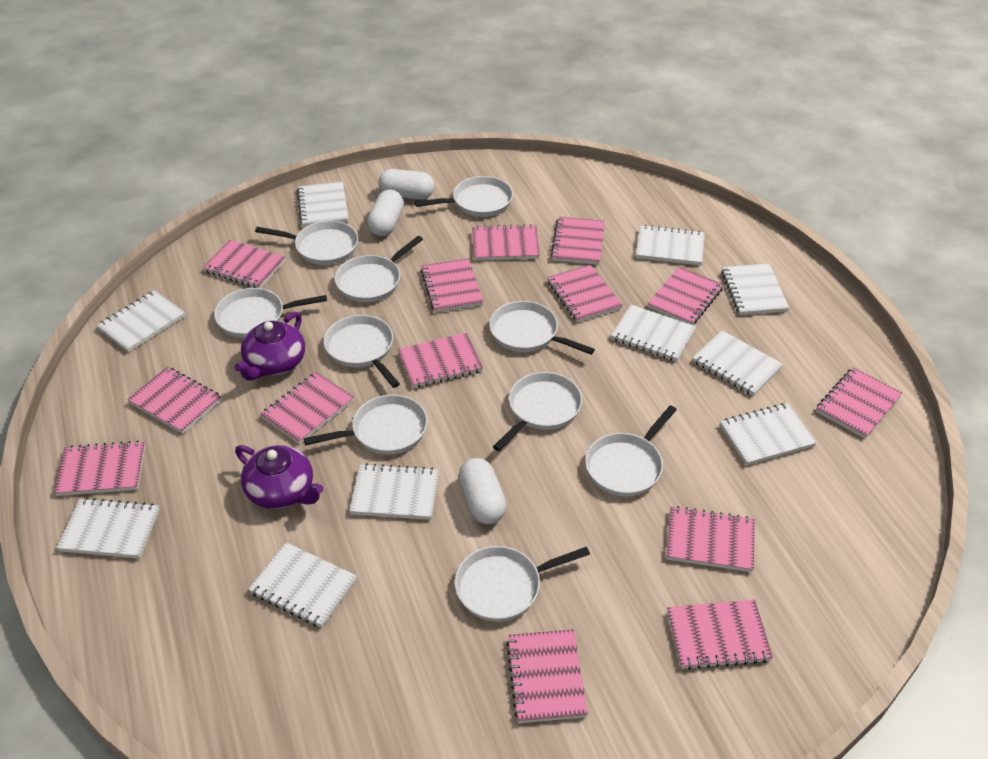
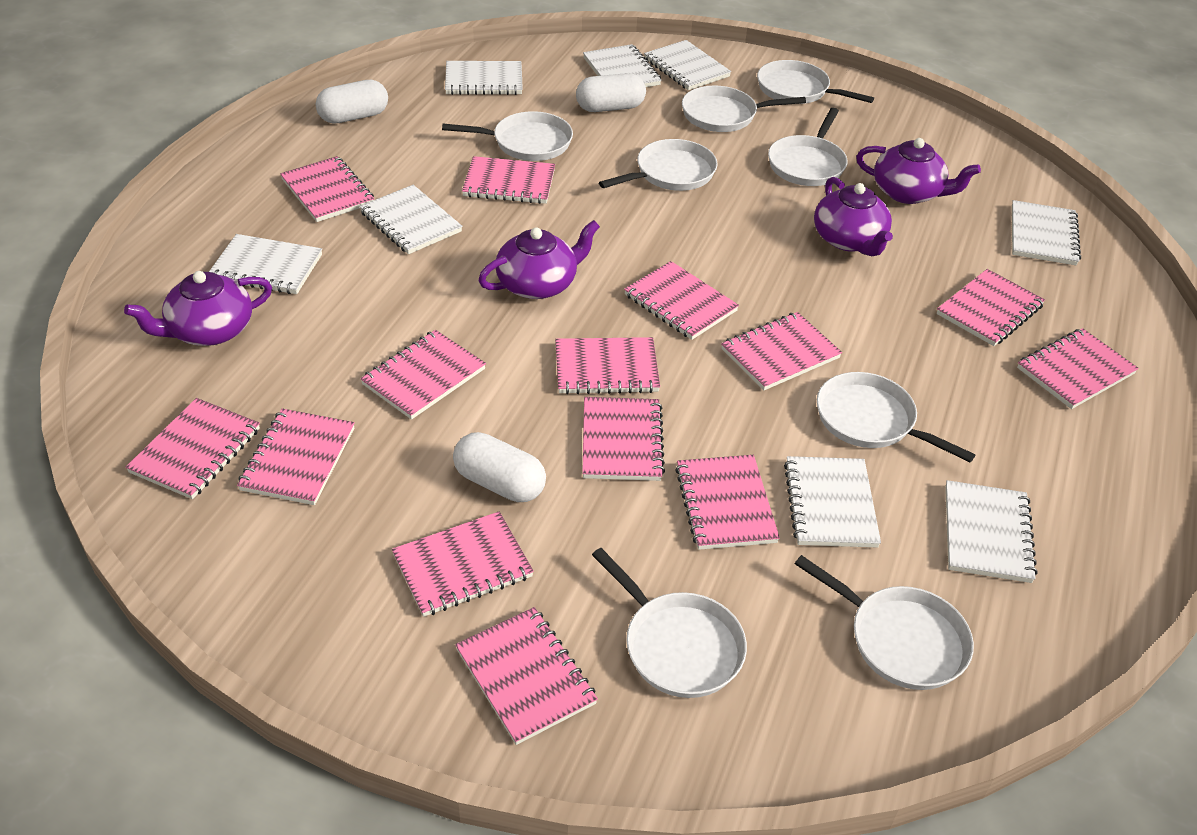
purple teapot: [234,312,305,381] [235,445,324,509] = 2 -> [124,271,272,346] [478,220,600,299] [814,177,893,256] [856,138,981,204] = 4
white notebook: [56,498,160,559] [96,290,186,352] [248,542,357,628] [297,182,348,227] [349,463,439,520] [611,305,696,362] [636,225,705,266] [692,330,783,396] [720,403,817,466] [721,263,789,315] = 10 -> [209,234,322,294] [360,185,462,254] [445,61,523,95] [583,44,661,87] [644,40,731,90] [784,456,881,548] [945,480,1037,583] [1012,200,1081,266] = 8
white pan: [214,288,327,338] [255,221,358,265] [303,395,428,455] [324,315,400,388] [335,236,423,302] [415,176,513,217] [455,546,590,621] [489,301,595,355] [493,372,582,451] [585,405,677,496] = 10 -> [442,111,573,161] [592,548,747,698] [599,139,718,191] [682,86,806,132] [757,60,874,104] [768,108,848,186] [795,555,974,690] [817,372,975,462] = 8

